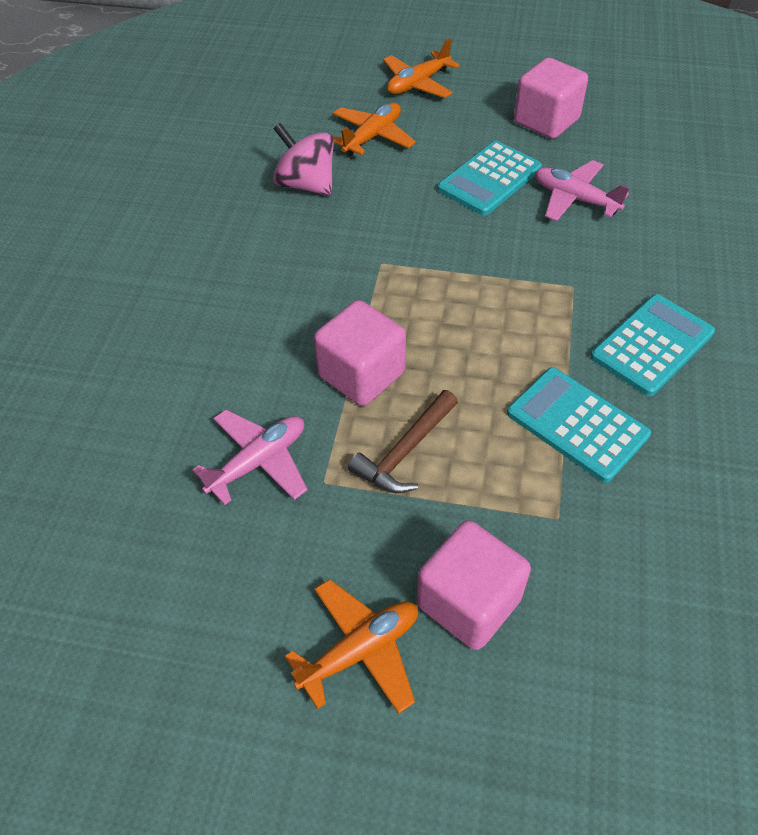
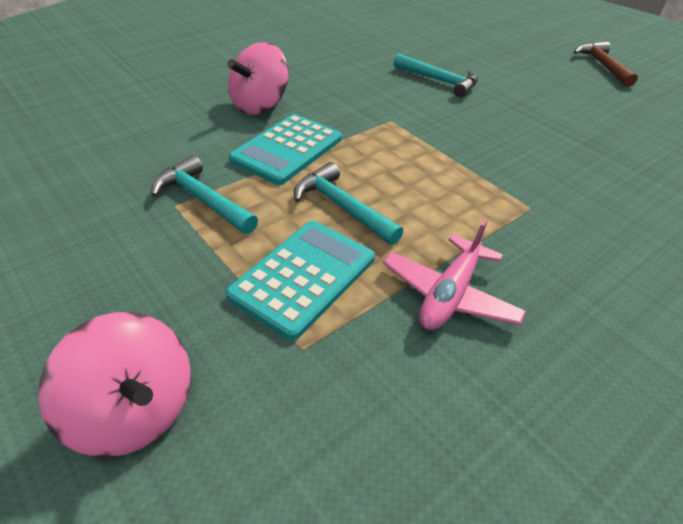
orange plane: [285,579,418,714] [333,103,416,157] [383,38,460,98] = 3 -> none = 0
pink cube: [314,300,406,406] [417,520,531,650] [514,58,588,139] = 3 -> none = 0
pink plane: [192,410,307,505] [535,160,630,221] = 2 -> [383,219,526,330] = 1
pink spinning top: [273,123,334,196] = 1 -> [38,312,191,457] [227,42,289,115] = 2
turquoise calculator: [438,141,542,216] [507,367,651,483] [591,294,715,396] = 3 -> [225,220,375,341] [229,114,342,185] = 2
turquoise hammer: none = 0 -> [151,155,258,234] [294,162,404,245] [394,54,478,97] = 3

